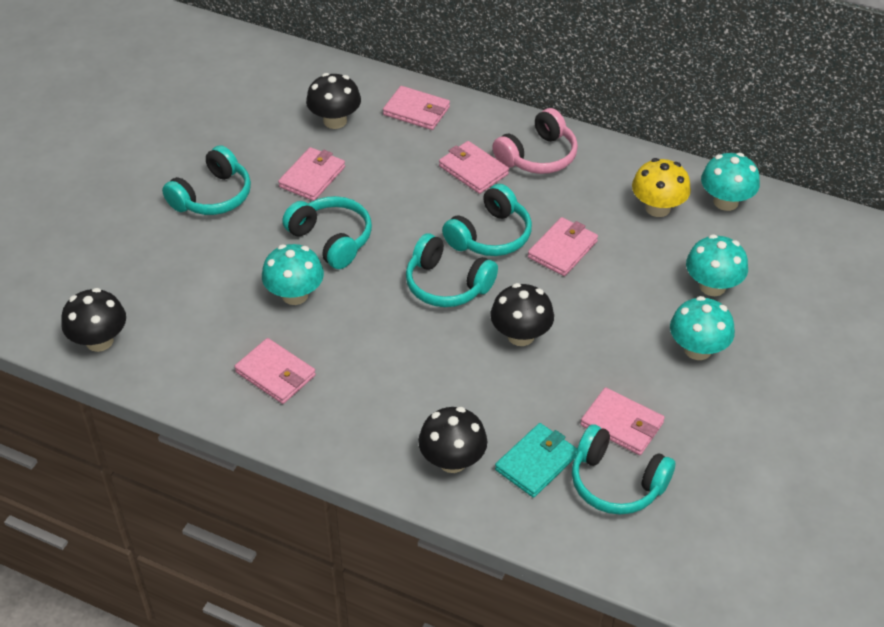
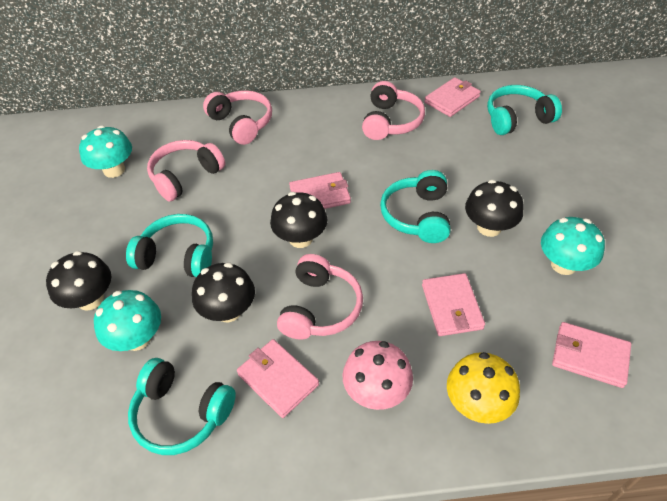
pink headphones: [492,108,578,174] = 1 -> [147,140,225,201] [203,90,272,145] [277,254,363,340] [362,81,425,140] = 4
pink mushroom: none = 0 -> [343,341,413,410] = 1
pink wallet: [234,338,316,404] [278,147,345,201] [383,86,450,130] [439,141,509,194] [528,217,598,276] [581,387,665,455] = 6 -> [237,339,319,418] [289,172,351,209] [422,273,485,336] [424,77,481,117] [552,322,631,388] = 5
turquoise headphones: [162,145,251,215] [282,196,372,269] [406,233,498,307] [442,184,532,256] [572,424,675,515] = 5 -> [126,214,213,277] [128,358,236,455] [380,170,450,243] [487,85,562,135] = 4
turquoise mushroom: [262,244,324,305] [670,296,735,360] [686,234,748,296] [701,153,760,211] = 4 -> [79,126,132,178] [94,290,161,351] [541,217,605,275] = 3
turquoise wallet: [495,423,577,498] = 1 -> none = 0

